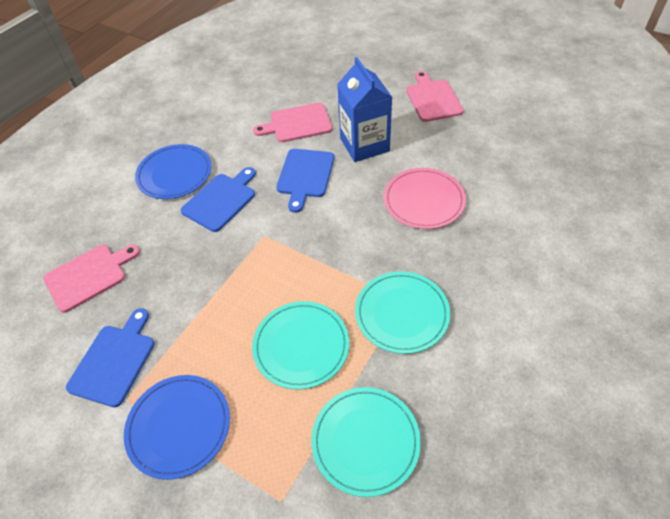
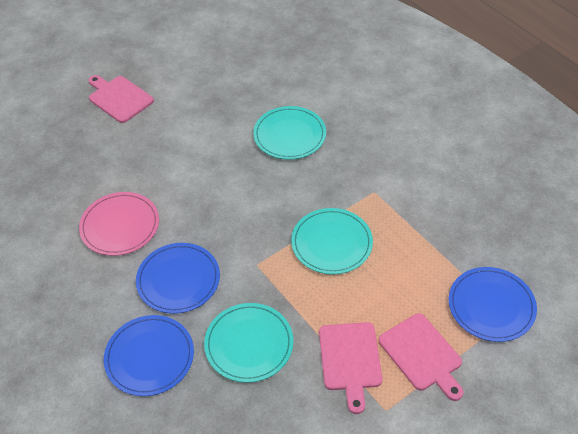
blue carton: [337,57,392,162] = 1 -> none = 0
blue cutting board: [66,308,154,407] [181,167,256,232] [276,149,334,213] = 3 -> none = 0
blue plate: [124,375,230,480] [135,144,212,199] = 2 -> [104,315,194,396] [136,243,220,314] [449,267,537,342] = 3

